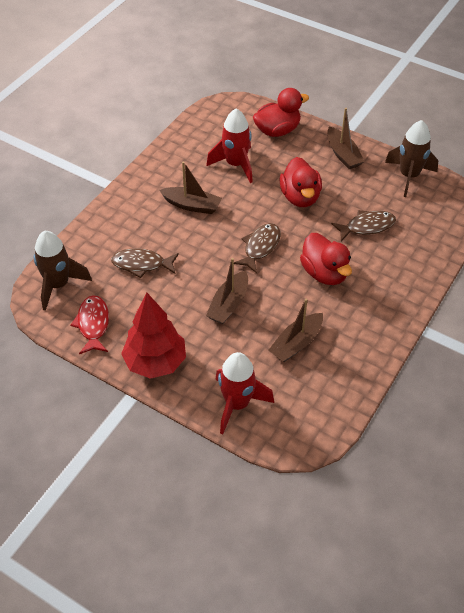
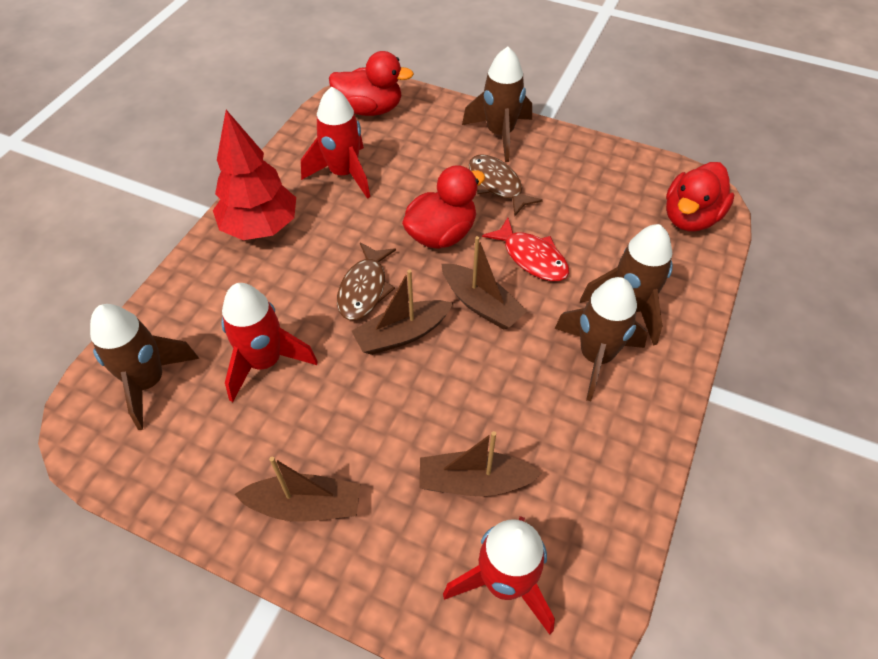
brown fish: [111,248,179,278] [234,223,281,274] [331,210,396,241] = 3 -> [337,242,396,320] [469,154,543,216] = 2
brown rocket: [34,231,92,311] [385,120,438,197] = 2 -> [90,304,199,430] [462,47,532,162] [555,277,648,401] [580,224,673,346] = 4
red rocket: [206,109,253,183] [215,352,274,434] = 2 -> [221,283,318,402] [301,86,370,199] [443,516,555,635] = 3

